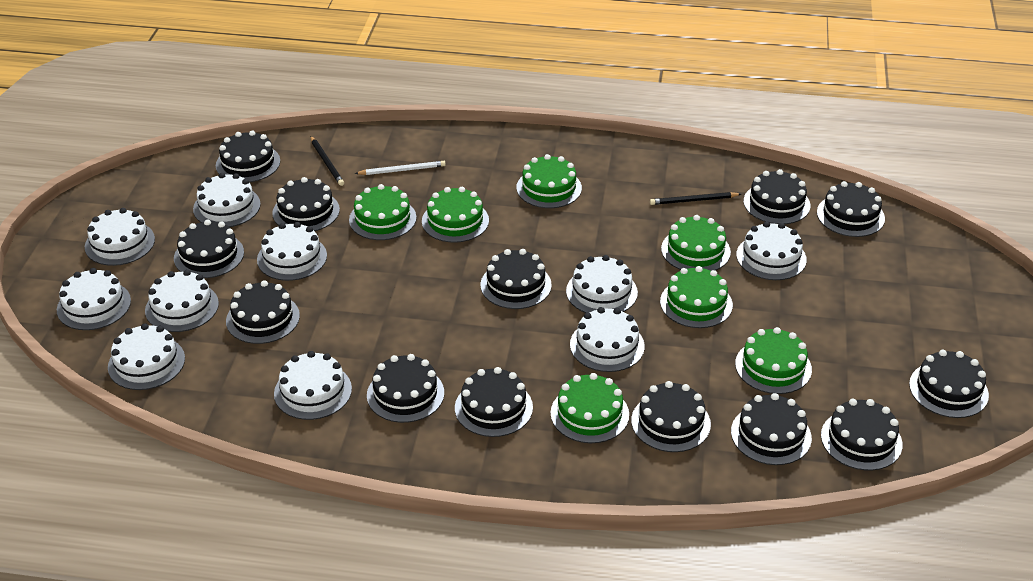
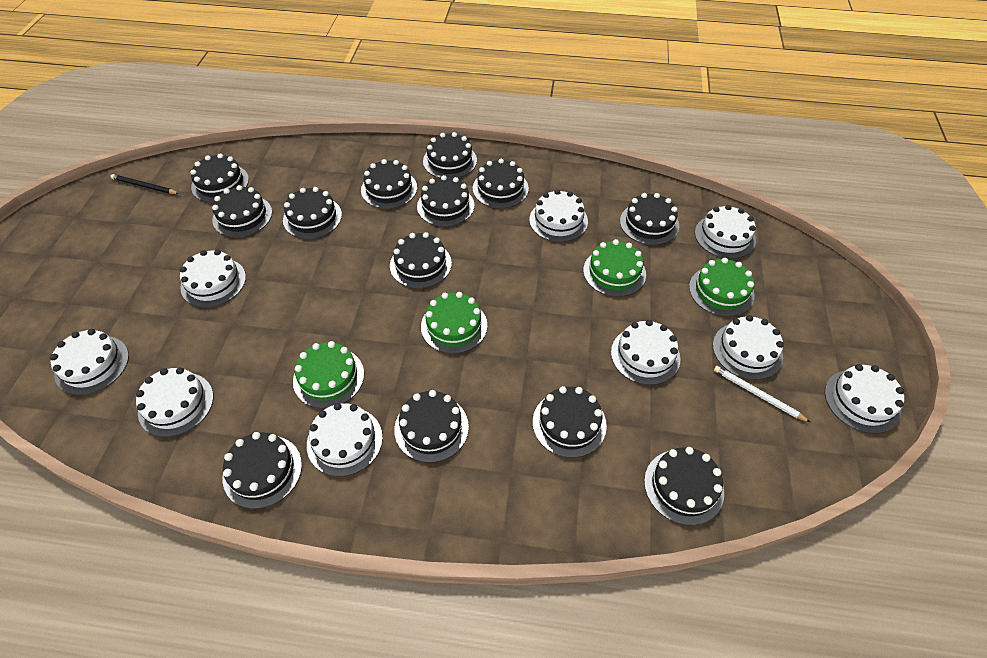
black pencil: [310,136,344,186] [650,192,741,205] = 2 -> [111,174,179,194] = 1
green cake: [349,184,416,240] [422,187,489,243] [516,154,582,208] [550,373,629,443] [660,266,733,328] [661,215,731,271] [735,327,812,394] = 7 -> [293,341,364,409] [421,292,487,354] [583,239,646,297] [689,258,755,317] = 4
white cake: [57,268,131,330] [85,208,155,266] [108,323,185,390] [145,270,219,332] [193,173,261,227] [257,222,327,281] [274,351,352,420] [566,255,638,313] [570,307,645,372] [736,222,807,280] = 10 -> [50,329,129,395] [136,367,213,437] [180,250,246,307] [307,403,383,476] [529,189,588,242] [611,320,680,385] [695,205,756,259] [713,315,784,380] [825,364,904,434] = 9

